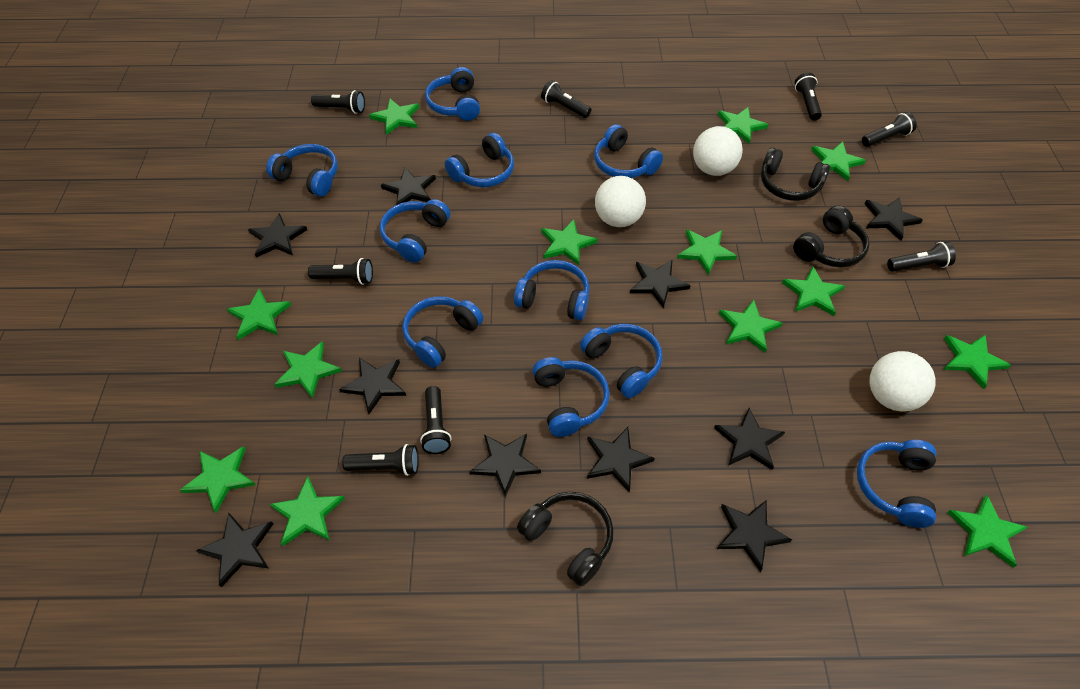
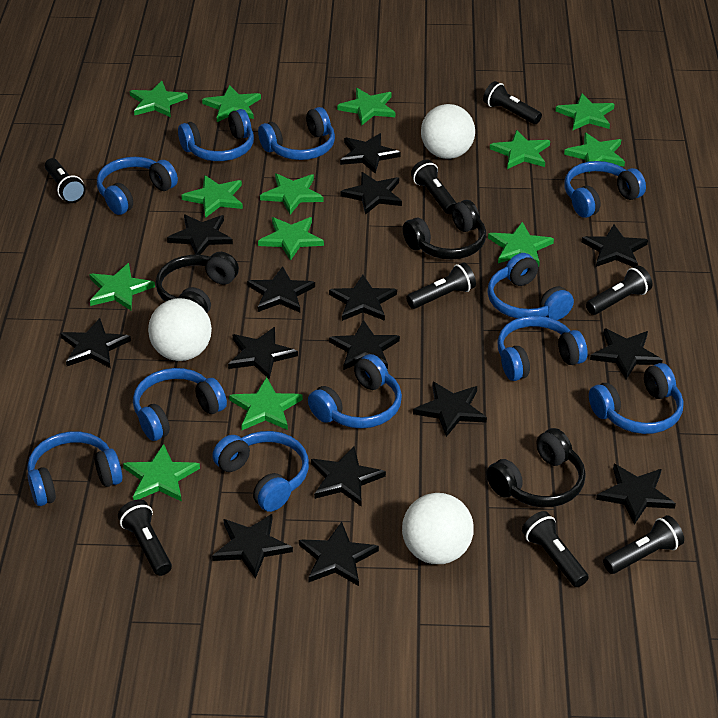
black star: [196,513,273,587] [248,213,307,258] [339,357,406,414] [381,167,436,205] [469,434,541,497] [587,427,655,492] [630,259,691,308] [714,408,785,470] [717,500,792,572] [865,197,923,241] = 10 -> [61,318,131,368] [167,214,233,255] [212,514,293,579] [228,327,298,379] [247,266,315,312] [299,522,379,586] [311,446,386,506] [329,274,397,321] [329,320,400,370] [340,133,401,174] [340,172,402,215] [413,382,487,437] [582,225,648,267] [590,328,663,380] [596,464,676,525] = 15
blue headphones: [266,144,338,197] [379,199,450,262] [402,296,483,368] [425,67,480,121] [445,133,514,187] [514,260,590,320] [532,357,610,437] [580,324,663,398] [594,124,663,178] [857,440,936,528] = 10 -> [27,431,123,506] [97,157,178,215] [133,368,227,441] [178,109,254,161] [212,431,309,512] [258,107,335,160] [308,354,402,429] [487,253,574,320] [497,316,588,381] [564,161,646,218] [589,363,683,434] = 11

